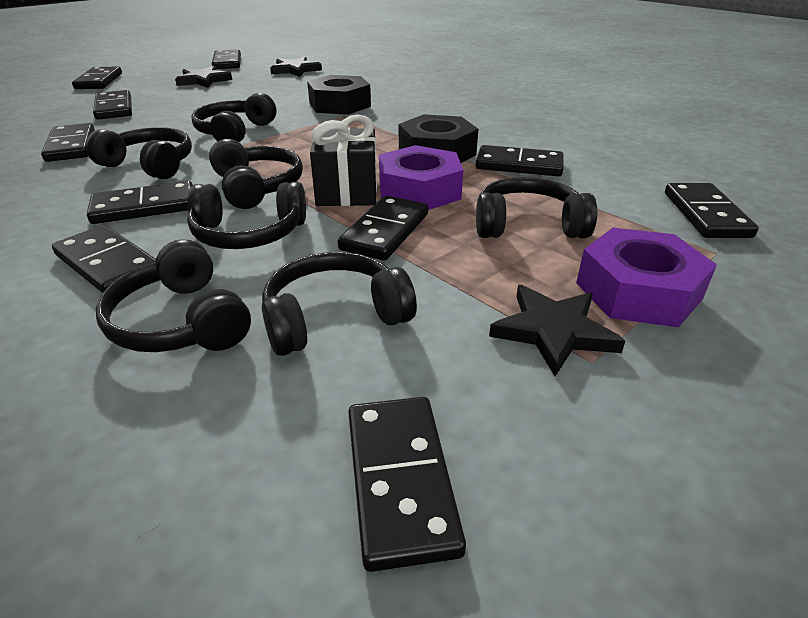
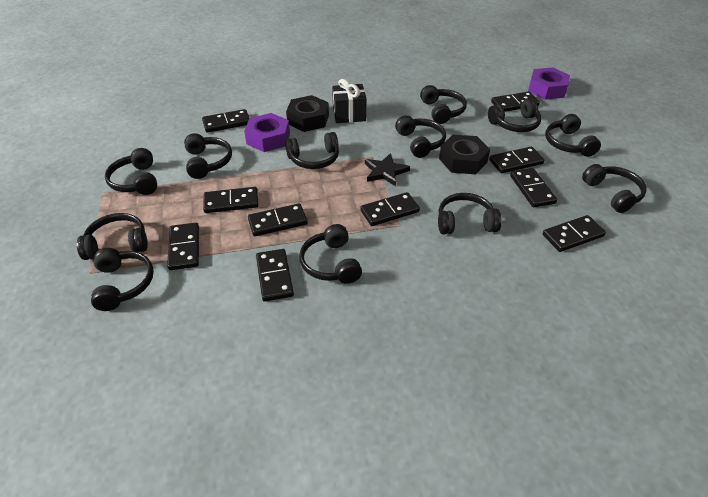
black headphones: [86,127,192,179] [96,239,251,352] [187,182,306,249] [191,93,276,142] [209,139,303,209] [262,252,417,356] [476,177,597,238] = 7 -> [77,213,148,260] [91,248,154,311] [105,148,157,195] [184,133,232,179] [285,132,339,169] [299,224,362,284] [395,115,446,158] [420,85,467,124] [438,193,502,234] [488,99,542,132] [545,114,601,157] [582,164,647,213] = 12
black star: [175,66,232,88] [270,57,322,77] [489,285,625,376] = 3 -> [365,153,410,186] = 1

